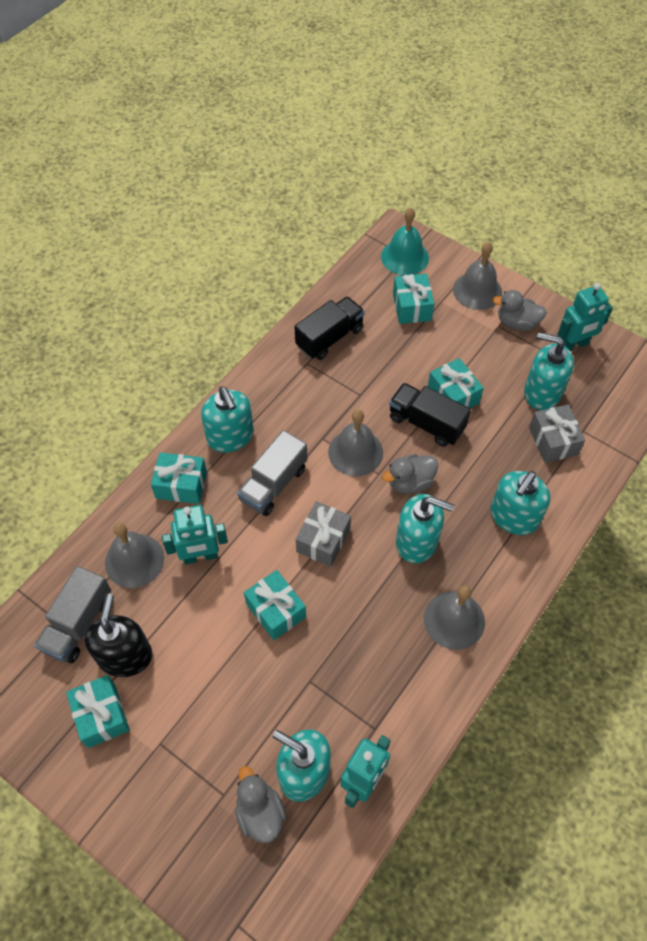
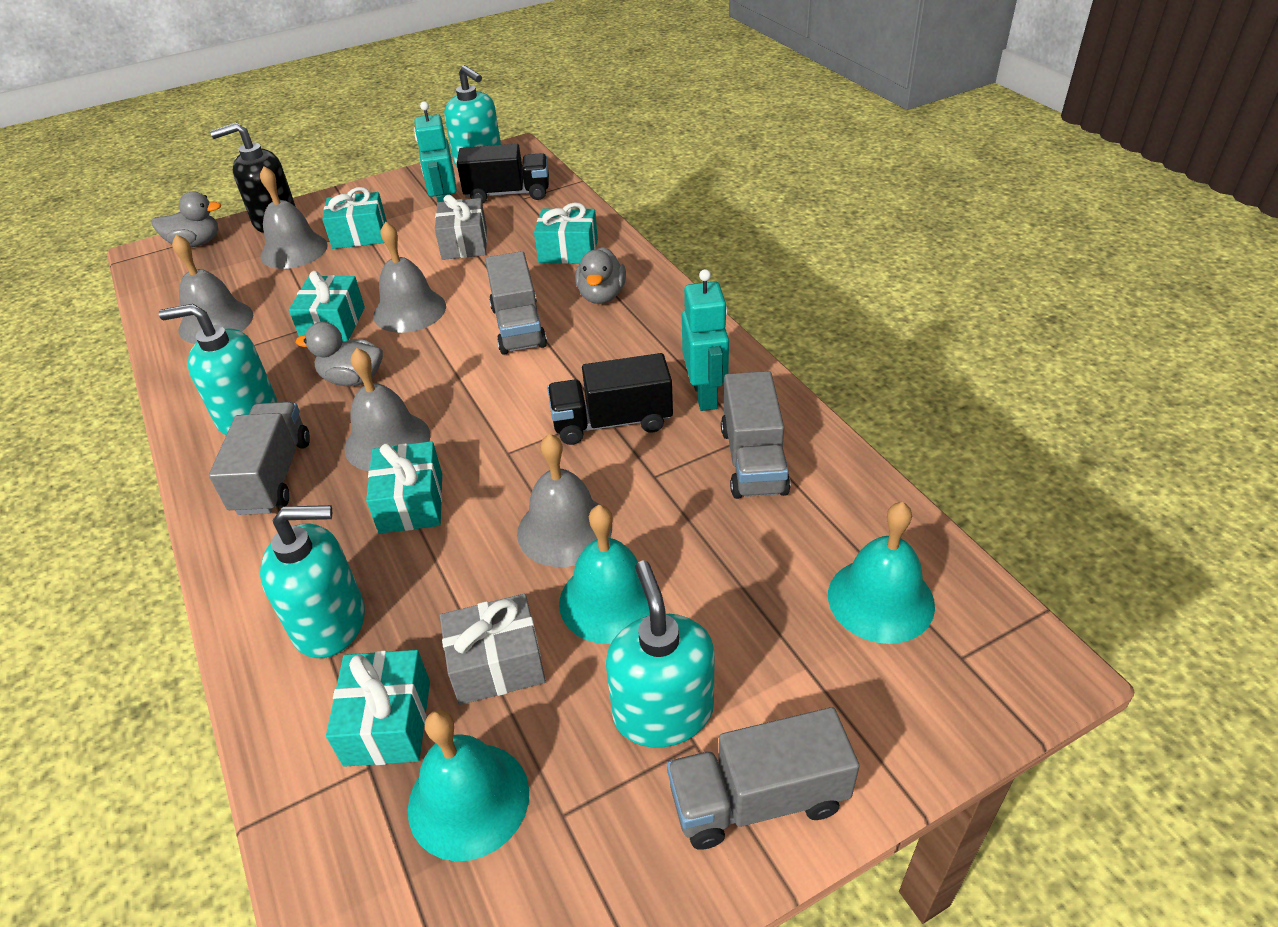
grey bell: [105,523,164,588] [328,410,383,476] [424,585,485,650] [453,242,502,310] = 4 -> [172,234,253,344] [260,166,327,269] [345,348,431,471] [373,222,446,333] [517,434,612,567] = 5
grey truck: [34,566,111,663] [237,430,307,516] = 2 -> [209,402,310,515] [485,251,547,355] [667,707,860,850] [721,371,791,499] = 4
turquoise bell: [381,207,429,275] = 1 -> [408,710,529,861] [559,505,660,644] [828,502,935,644] = 3
turquoise robot: [162,505,228,564] [340,735,391,808] [557,283,613,351] = 3 -> [414,101,457,202] [682,269,729,411] = 2
turquoise soap dispenser: [201,386,254,452] [273,729,331,802] [396,494,454,563] [490,471,550,535] [524,332,574,410] = 5 -> [159,304,277,435] [260,505,365,658] [444,65,501,166] [606,561,715,748] = 4

